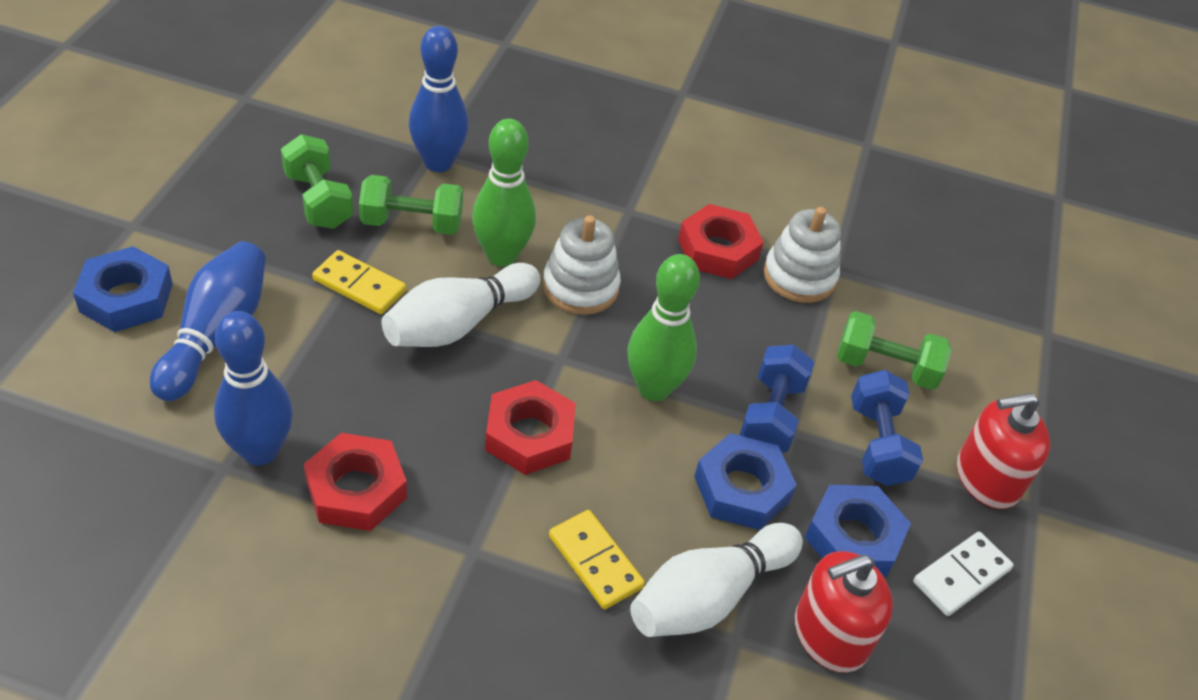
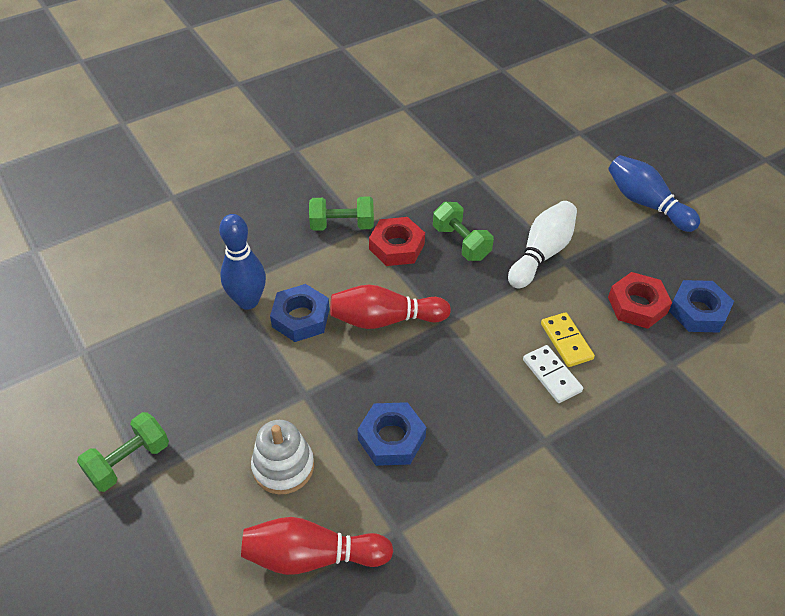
blue bowling pin: [150,241,266,401] [214,311,293,466] [409,26,469,172] = 3 -> [219,214,266,310] [608,155,700,232] = 2
blue dumbbell: [740,345,814,452] [851,370,923,486] = 2 -> none = 0
green bowling pin: [472,119,536,266] [627,254,700,401] = 2 -> none = 0
red bowling pin: none = 0 -> [241,517,393,575] [330,285,451,329] = 2
red nut: [304,433,407,531] [485,380,576,475] [678,204,764,279] = 3 -> [369,217,425,266] [608,272,672,329] = 2
red soap dispenser: [795,551,893,673] [957,393,1050,509] = 2 -> none = 0
white bowling pin: [382,263,540,347] [630,523,803,637] = 2 -> [508,201,577,289] = 1
white stacking toy: [543,215,621,315] [763,207,841,303] = 2 -> [251,420,314,494] = 1
yellow domino: [312,250,406,314] [549,510,645,609] = 2 -> [541,312,595,367] = 1

